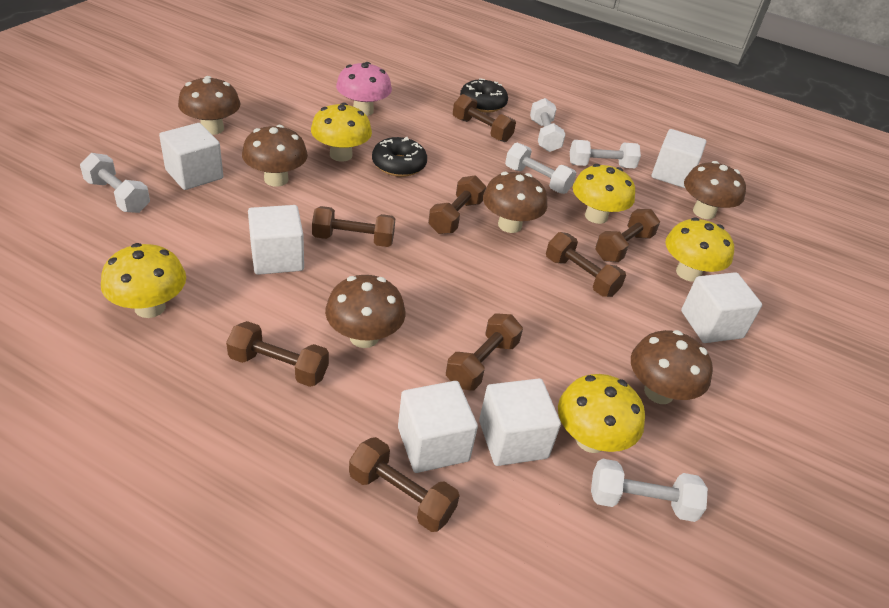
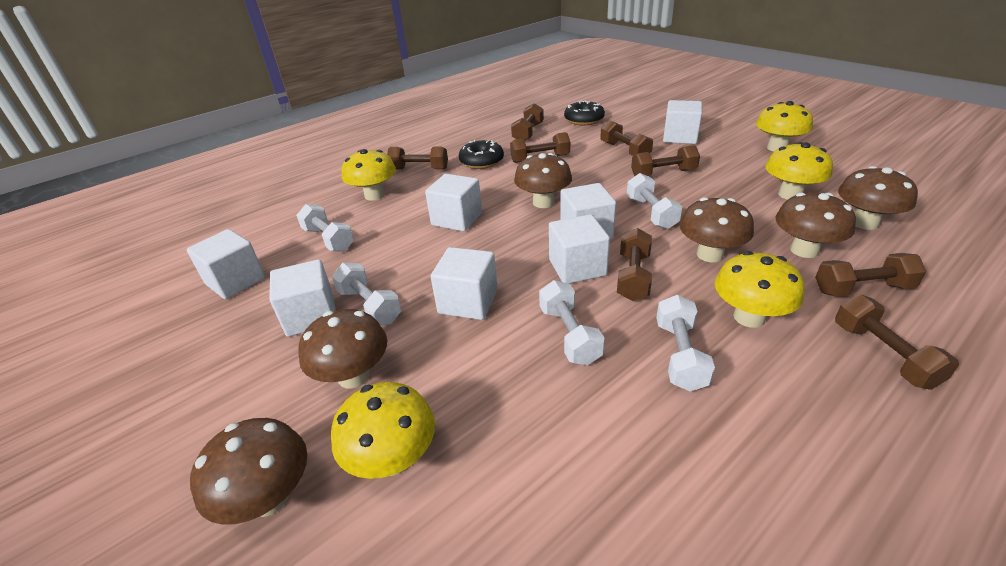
pink mushroom: [336,62,392,116] = 1 -> none = 0
white cube: [159,123,223,190] [248,205,304,275] [398,381,478,473] [479,378,561,466] [651,129,706,188] [681,272,762,343] = 6 -> [187,229,265,299] [269,259,336,337] [425,174,482,232] [431,247,498,320] [549,214,610,284] [560,183,616,239] [663,100,702,144] = 7

